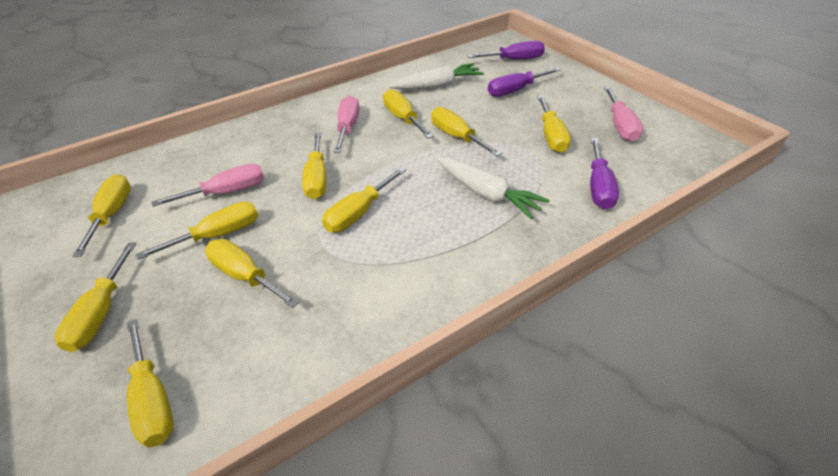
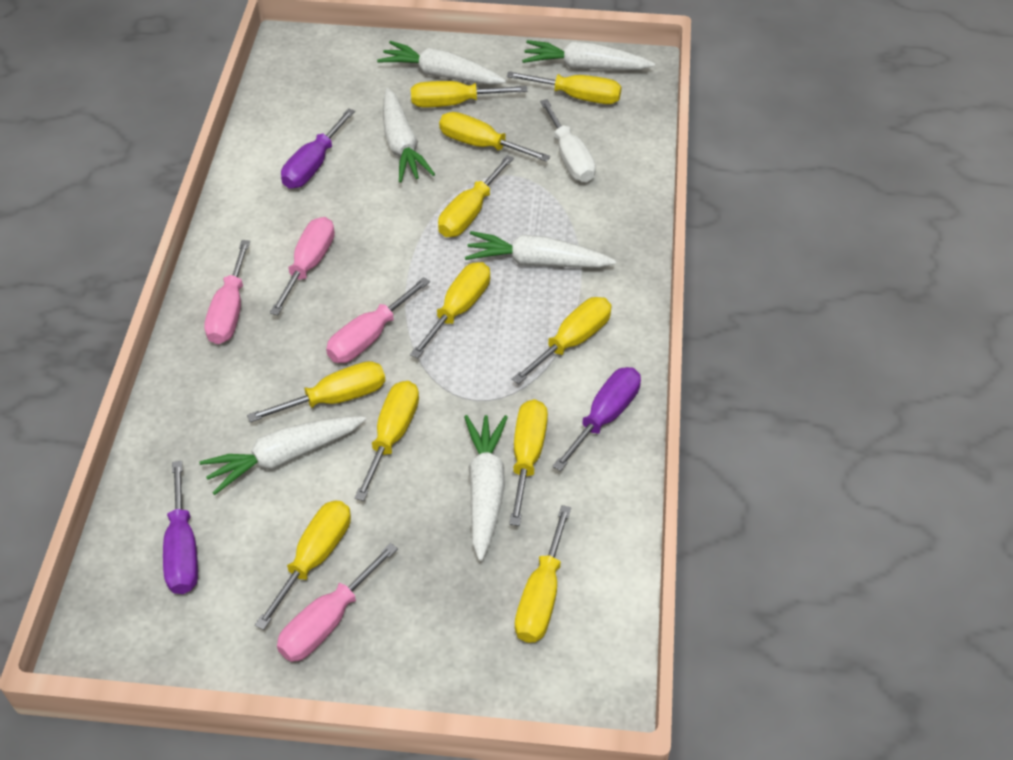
pink screwdriver: [152,164,264,207] [334,95,360,153] [604,87,643,142] = 3 -> [204,240,250,344] [270,217,335,315] [277,543,398,662] [326,277,430,363] = 4
white carrot: [389,63,484,90] [437,158,550,219] = 2 -> [199,416,366,495] [377,41,506,85] [383,88,435,182] [464,415,508,561] [465,231,616,268] [522,40,655,70] = 6
white screwdriver: none = 0 -> [540,99,596,182] = 1
yellow screwdriver: [55,243,136,352] [73,174,131,257] [127,319,174,448] [136,201,259,260] [205,239,299,308] [302,132,326,199] [322,167,406,232] [383,89,434,138] [431,107,502,157] [537,96,571,153] = 10 -> [247,361,385,422] [255,500,351,630] [355,381,419,501] [410,262,490,358] [411,81,527,107] [438,155,514,237] [439,112,550,162] [507,71,622,104] [509,399,548,526] [512,297,612,384] [515,505,571,643] = 11

